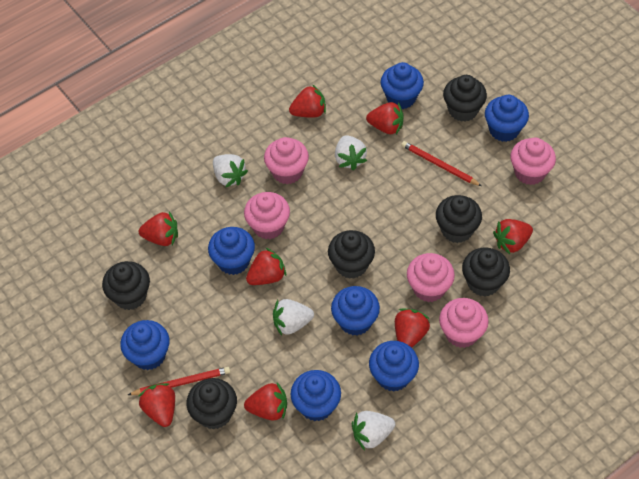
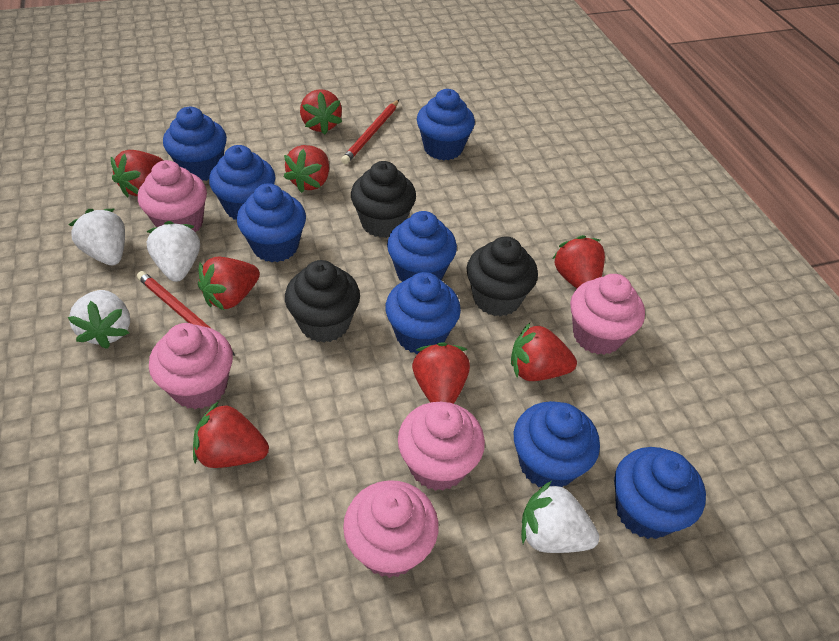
black cupcake: [102,261,150,310] [186,378,237,430] [328,230,375,279] [436,195,482,243] [443,75,487,122] [462,248,510,297] = 6 -> [285,260,360,343] [351,161,416,238] [466,236,538,317] = 3
blue cupcake: [120,320,170,370] [208,227,255,275] [290,370,341,421] [331,286,380,335] [369,341,419,392] [381,62,424,109] [485,95,529,142] = 7 -> [163,107,227,181] [209,145,276,219] [237,183,306,262] [385,272,461,354] [387,211,457,282] [417,89,475,160] [514,401,600,487] [614,447,706,539] = 8

